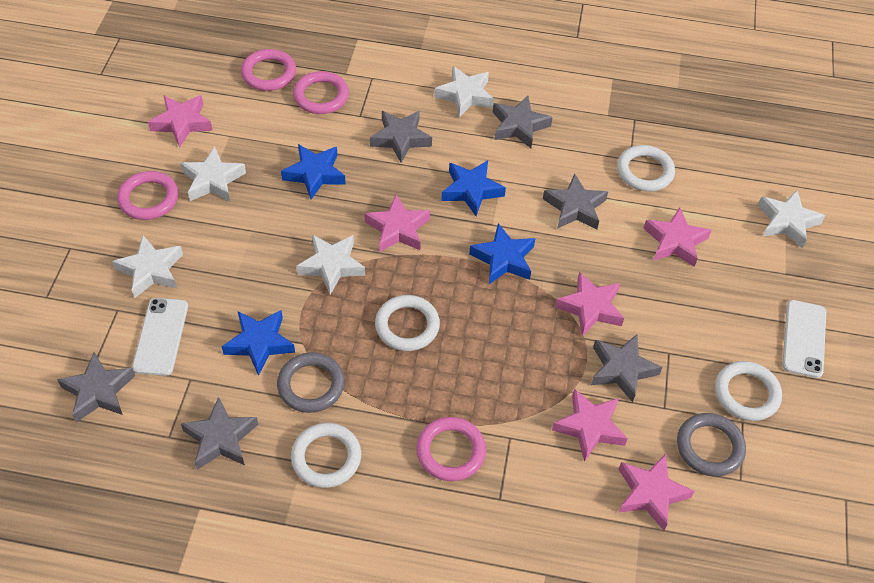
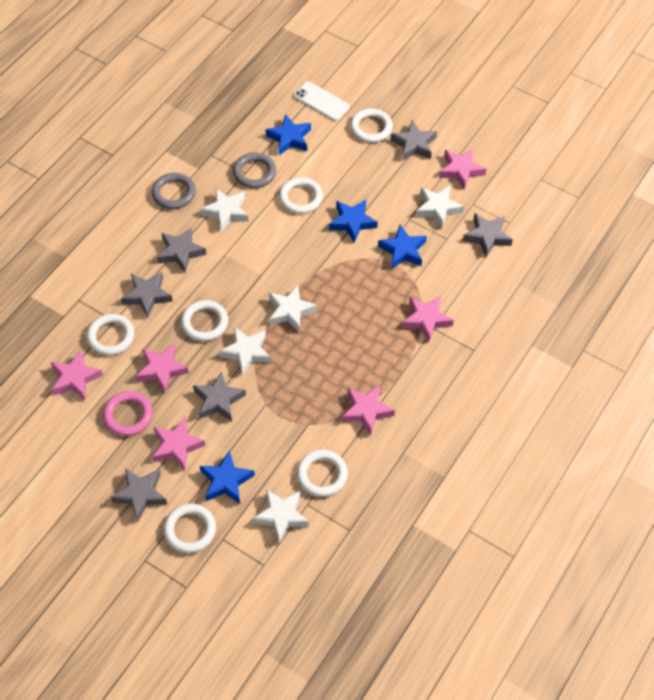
pink ring: [117,171,178,220] [241,49,296,91] [293,71,349,114] [416,417,486,481] = 4 -> [103,391,153,436] = 1
white phone: [132,298,188,376] [782,300,826,378] = 2 -> [293,81,350,121] = 1
white ring: [291,423,361,488] [375,295,440,351] [617,145,675,192] [715,361,782,421] = 4 -> [87,314,134,356] [164,504,216,553] [181,300,228,341] [279,177,323,214] [297,450,348,497] [350,108,393,143] = 6

